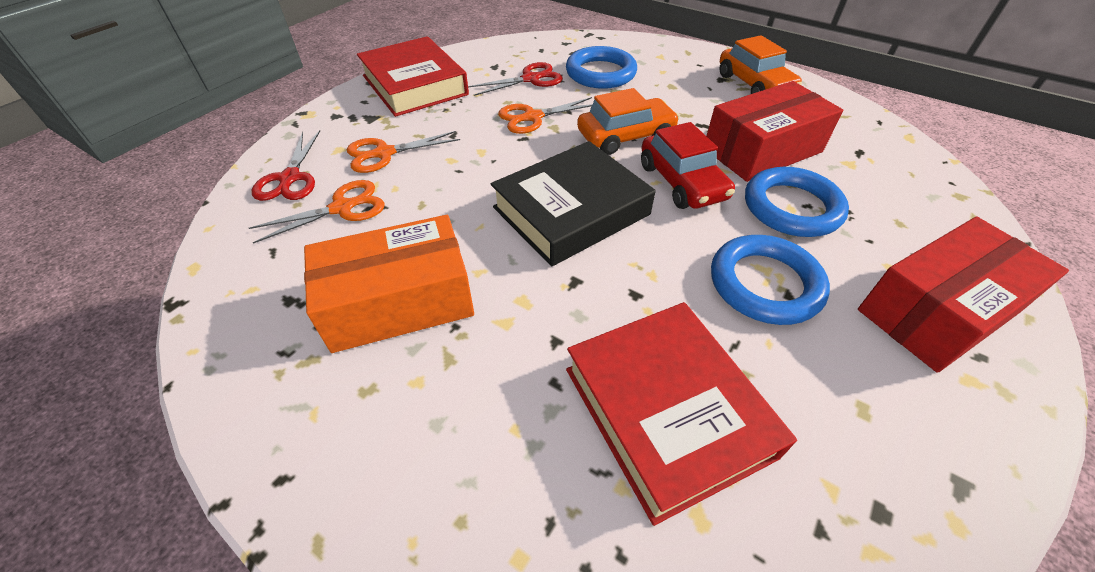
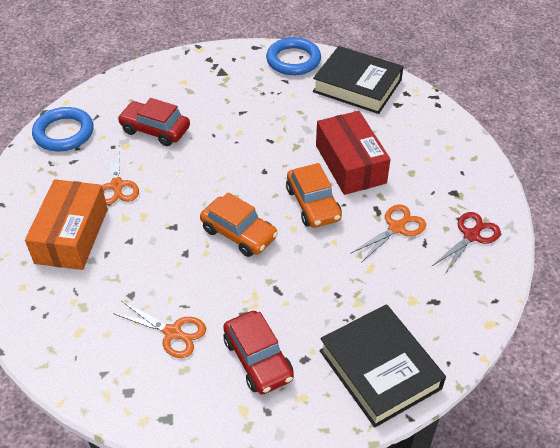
black book: [491,141,656,266] = 1 -> [313,46,404,114] [319,304,446,428] = 2
blue ring: [566,46,637,89] [711,235,830,325] [745,167,849,237] = 3 -> [32,107,93,151] [266,37,321,75] = 2
red book: [357,36,469,117] [566,302,797,526] = 2 -> none = 0
red box: [707,81,843,182] [858,217,1069,373] = 2 -> [316,111,391,195] = 1
red car: [641,122,735,209] = 1 -> [117,98,190,146] [223,311,294,394] = 2
red scissors: [252,130,320,201] [468,62,563,96] = 2 -> [432,212,501,275] = 1

